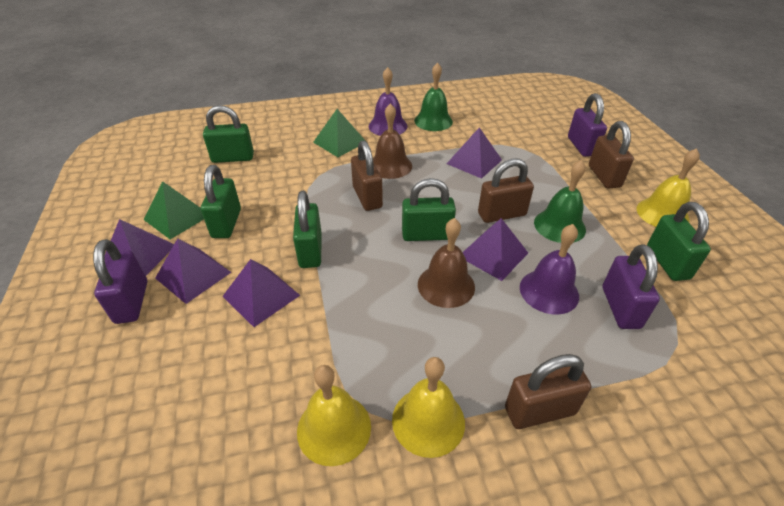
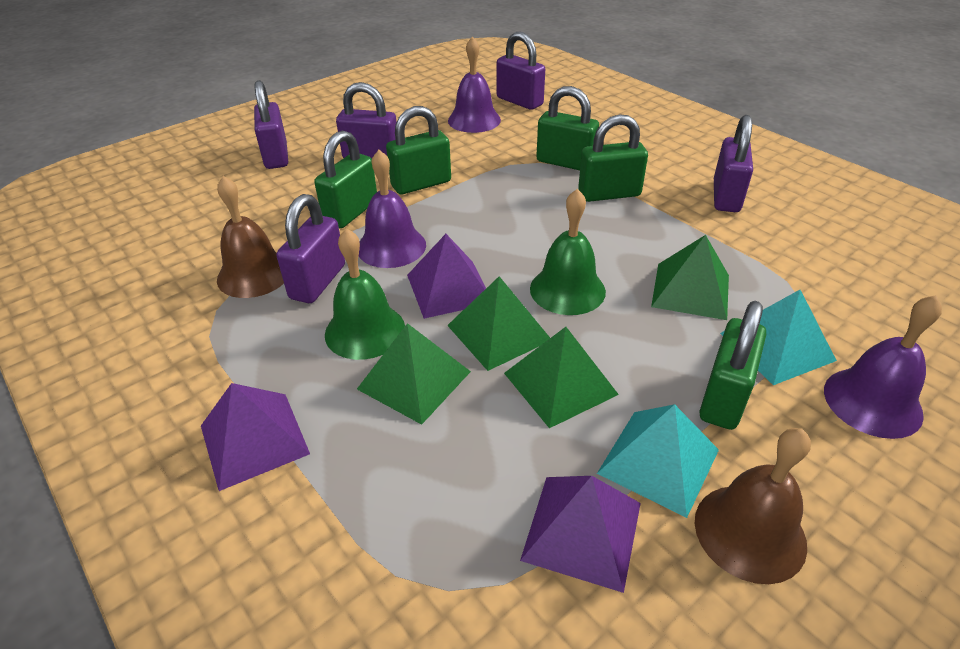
brown padlock: [351,140,383,211] [478,159,534,223] [505,354,591,429] [589,121,634,189] = 4 -> none = 0
green pyramid: [144,181,204,239] [313,109,366,157] = 2 -> [357,323,471,425] [447,276,550,371] [504,327,619,428] [651,235,729,320] = 4
purple bell: [369,67,407,136] [520,224,579,315] = 2 -> [359,150,426,268] [448,36,501,133] [824,295,942,439] = 3
purple padlock: [93,239,147,324] [568,93,607,157] [603,244,660,329] = 3 -> [254,80,288,169] [276,194,345,303] [336,82,396,158] [497,32,545,110] [714,115,753,212] = 5
purple pyramid: [105,219,174,276] [155,238,231,304] [222,259,300,327] [447,127,502,179] [463,218,528,281] = 5 -> [201,383,310,491] [407,234,486,319] [520,476,641,593] = 3
turquoise pyramid: none = 0 -> [597,404,719,518] [720,290,837,385] = 2
yellow bell: [297,365,371,466] [392,357,465,458] [637,148,700,227] = 3 -> none = 0

